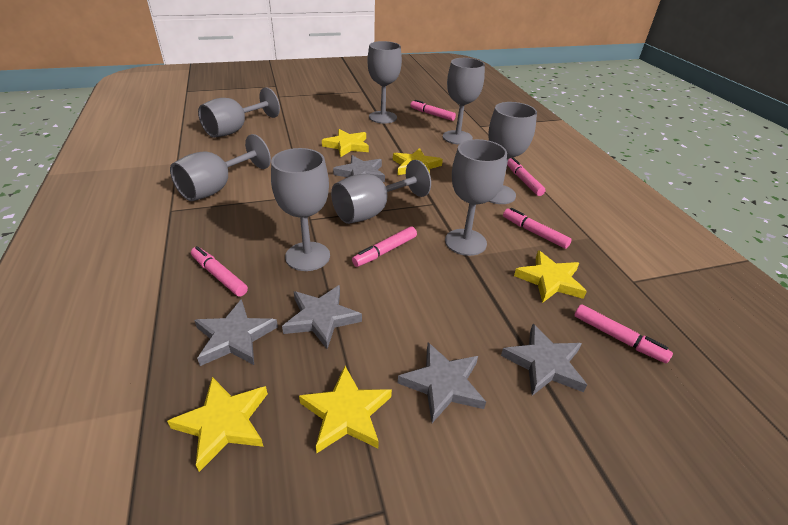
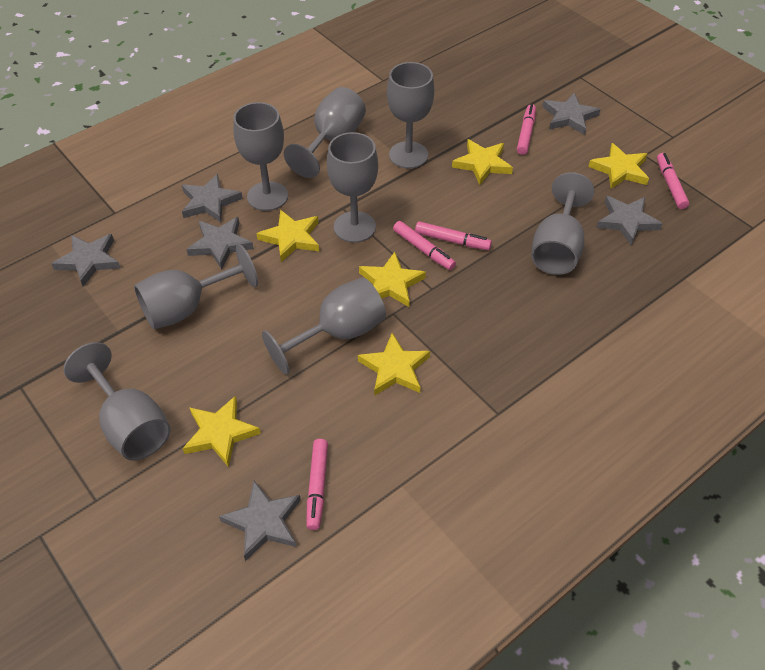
grey star: [194,299,278,366] [282,285,362,349] [333,155,385,182] [398,342,486,423] [501,324,587,396] = 5 -> [51,234,120,287] [182,174,243,222] [186,217,254,270] [219,481,301,561] [543,93,601,135] [596,196,663,246] = 6
pink marker: [191,246,248,296] [352,226,417,267] [410,100,456,121] [503,208,572,249] [507,157,545,196] [574,304,673,364] = 6 -> [306,439,328,530] [393,221,456,270] [415,221,492,250] [517,104,536,155] [657,153,689,209] = 5
yellow star: [167,377,268,472] [299,366,392,453] [322,129,369,157] [393,148,443,175] [514,250,587,303] = 5 -> [182,396,261,467] [257,209,319,262] [358,333,430,396] [359,252,426,307] [452,139,513,185] [588,143,649,189] = 6

